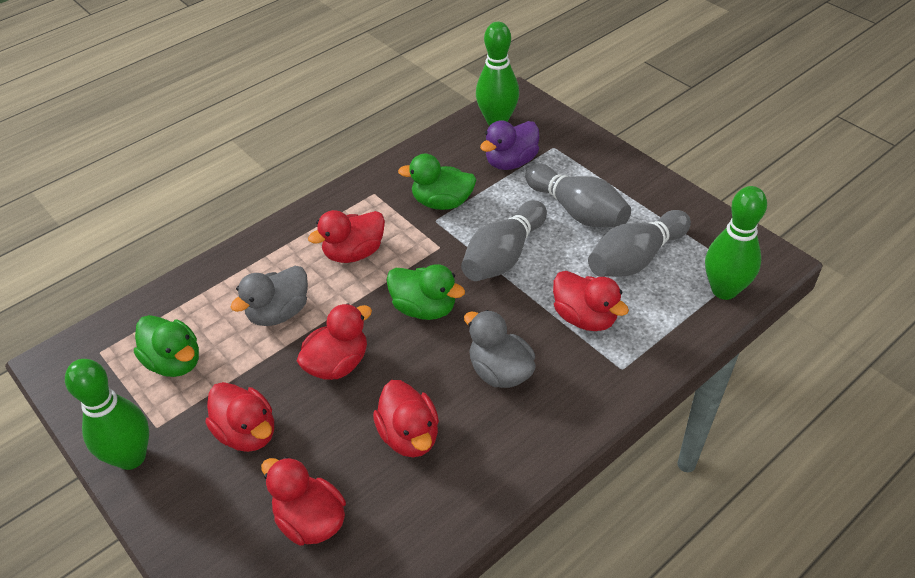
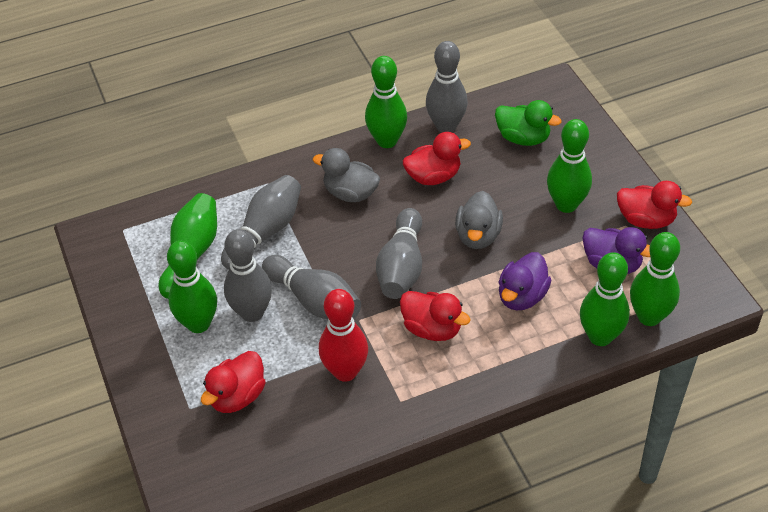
green bowling pin: [65,359,149,470] [476,22,519,126] [705,186,767,300] = 3 -> [159,193,217,299] [167,241,217,333] [365,56,407,148] [547,119,592,213] [580,252,630,346] [630,232,680,326] = 6
green duck: [134,315,199,377] [386,264,465,320] [398,153,476,210] = 3 -> [495,100,562,146] = 1
grey bowling pin: [461,200,547,281] [525,164,631,227] [588,210,691,277] = 3 -> [221,175,301,270] [224,229,272,322] [262,255,361,319] [376,208,422,299] [426,41,468,133] = 5
purple duck: [480,120,539,170] = 1 -> [498,252,551,310] [582,227,650,274] = 2
red bowling pin: none = 0 -> [319,289,368,382] = 1
red duck: [205,382,274,452] [261,457,346,546] [297,303,372,380] [308,210,385,263] [373,380,439,457] [553,271,629,331] = 6 -> [201,351,266,413] [400,291,471,341] [403,132,471,185] [617,181,692,229] = 4

